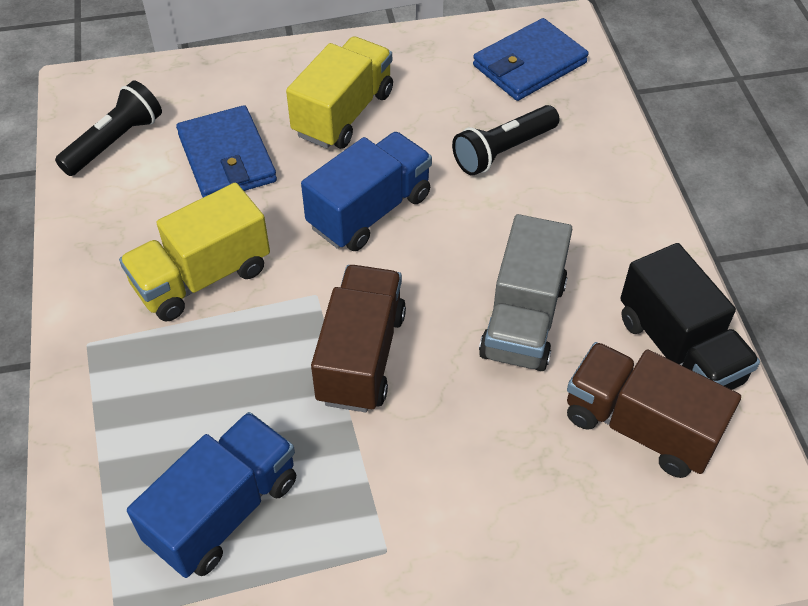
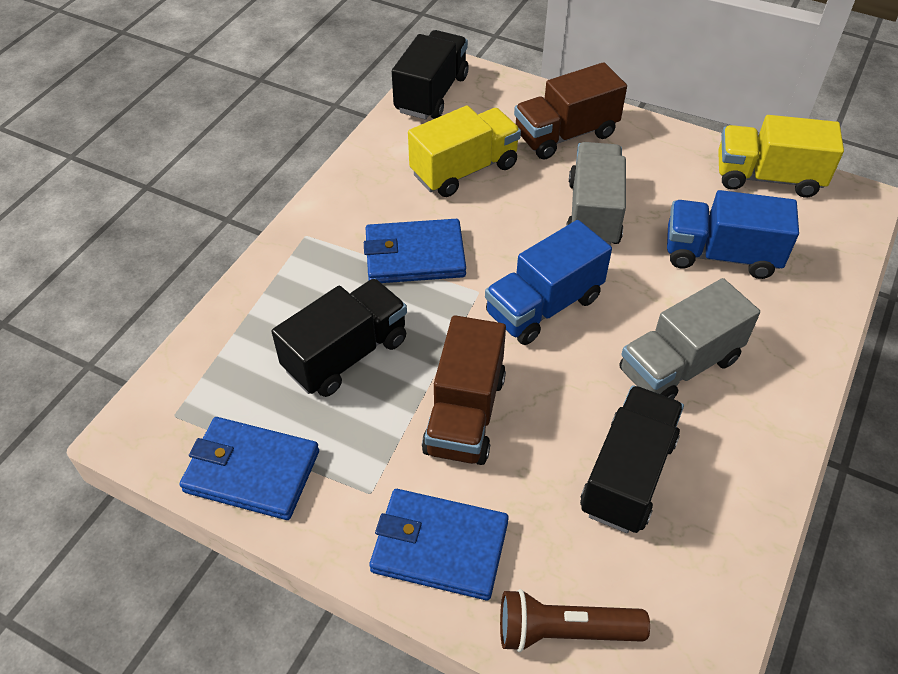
black flashlight: [55,81,162,176] [452,105,559,176] = 2 -> none = 0
black truck: [620,243,760,390] = 1 -> [272,278,407,397] [392,30,469,119] [580,385,684,533] = 3
blue wallet: [176,105,277,198] [473,18,589,101] = 2 -> [179,417,319,520] [364,219,466,283] [369,489,509,600] = 3
brown flashlight: none = 0 -> [500,589,650,652] = 1
grey truck: [479,214,572,371] = 1 -> [566,142,626,245] [619,278,760,399] = 2

